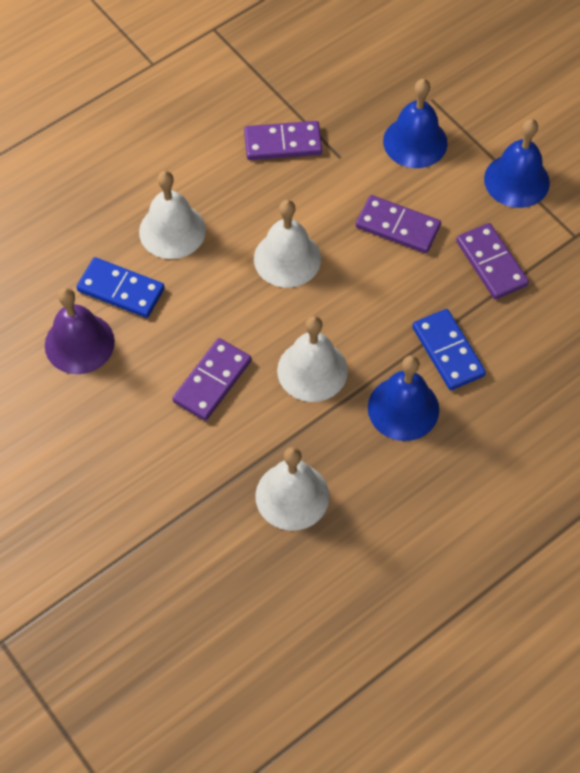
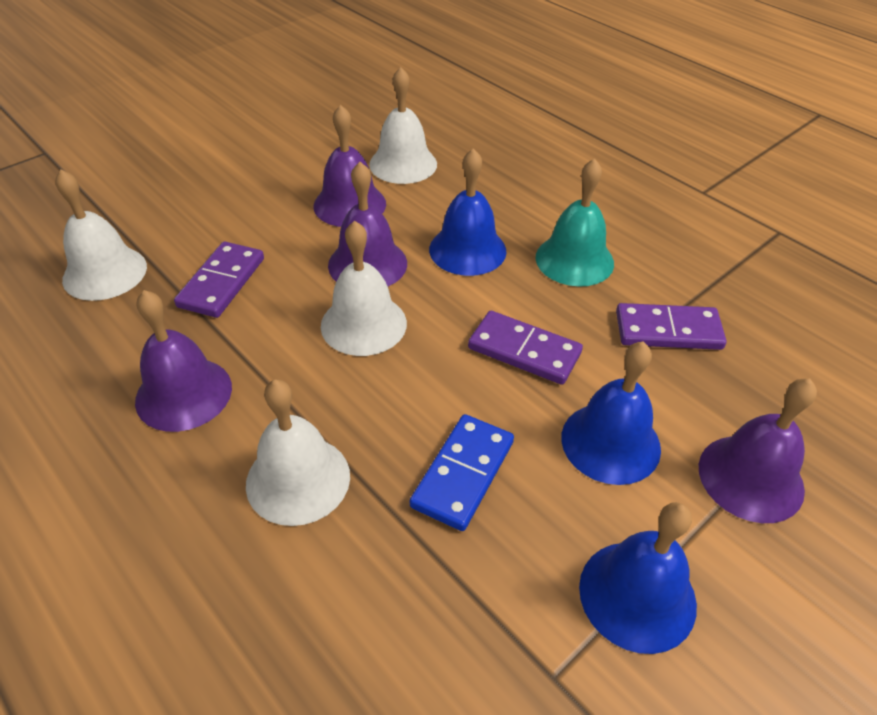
blue domino: [77,257,165,318] [412,309,486,390] = 2 -> [410,414,514,531] = 1
purple bell: [45,288,115,374] = 1 -> [135,290,232,432] [313,105,386,227] [328,162,407,286] [699,379,817,523] = 4
purple domino: [172,338,252,421] [244,121,322,160] [356,195,441,253] [456,223,529,300] = 4 -> [174,242,264,318] [468,311,583,385] [616,303,726,350] = 3
turquoise bell: none = 0 -> [536,158,614,287] = 1

